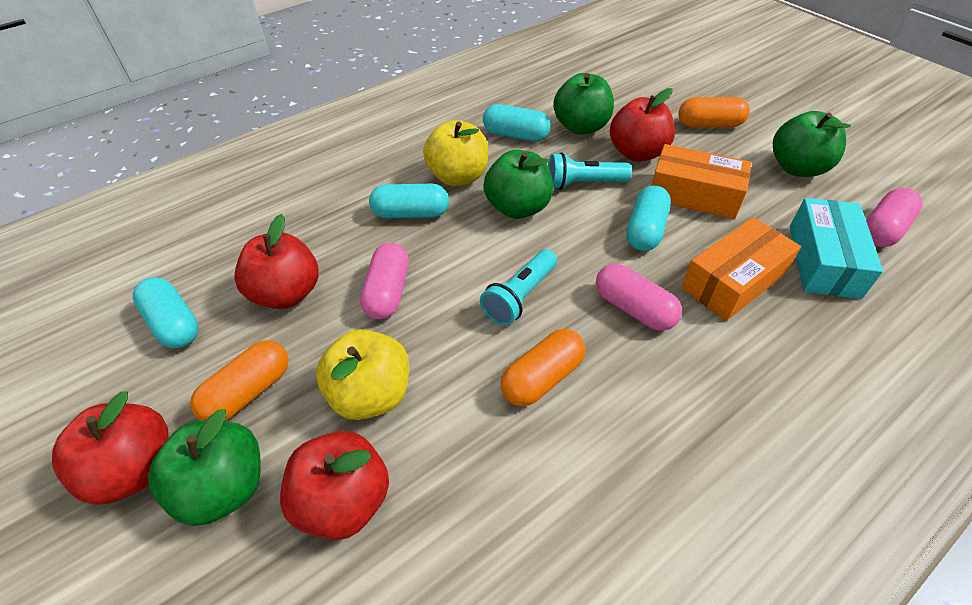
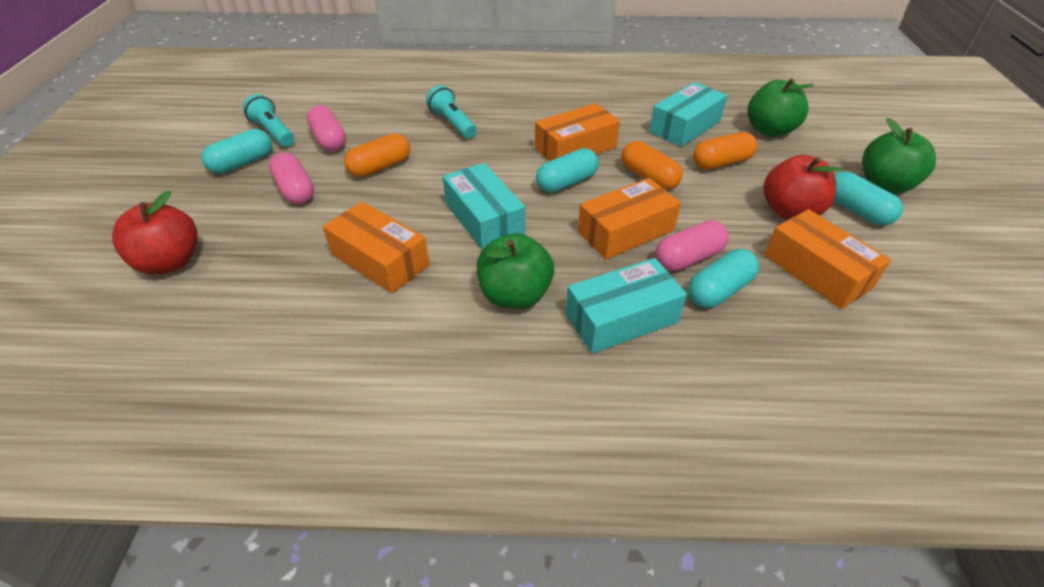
green apple: [148,409,261,526] [483,150,553,219] [553,73,614,135] [773,111,851,177] = 4 -> [477,233,554,309] [748,78,814,137] [862,118,936,194] = 3
orange box: [651,144,752,219] [681,217,801,321] = 2 -> [323,201,430,294] [535,103,620,161] [578,178,681,260] [764,209,891,309] = 4
red apple: [52,391,169,505] [234,214,318,309] [280,431,389,540] [610,88,675,162] = 4 -> [112,191,198,275] [763,155,841,220] = 2
turquoise box: [790,198,883,299] = 1 -> [443,163,525,250] [566,258,687,354] [649,82,727,147] = 3
yellow apple: [316,329,409,420] [423,120,488,186] = 2 -> none = 0

